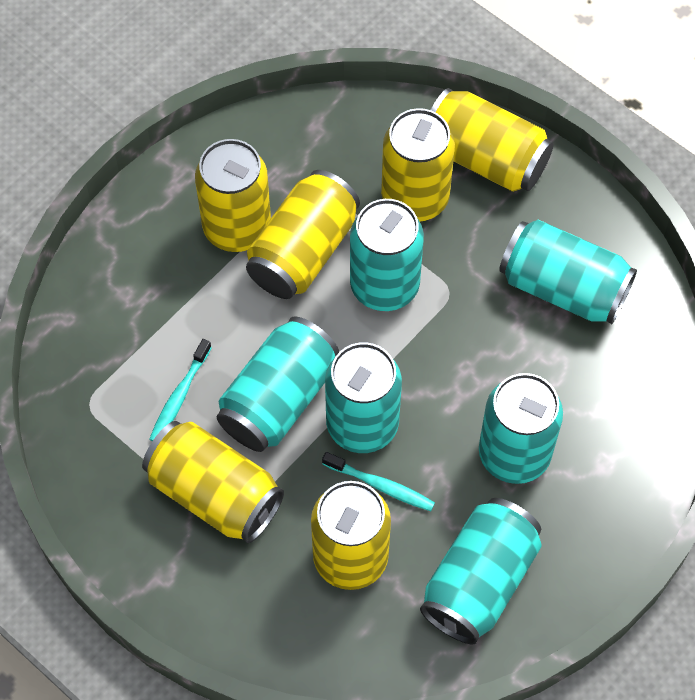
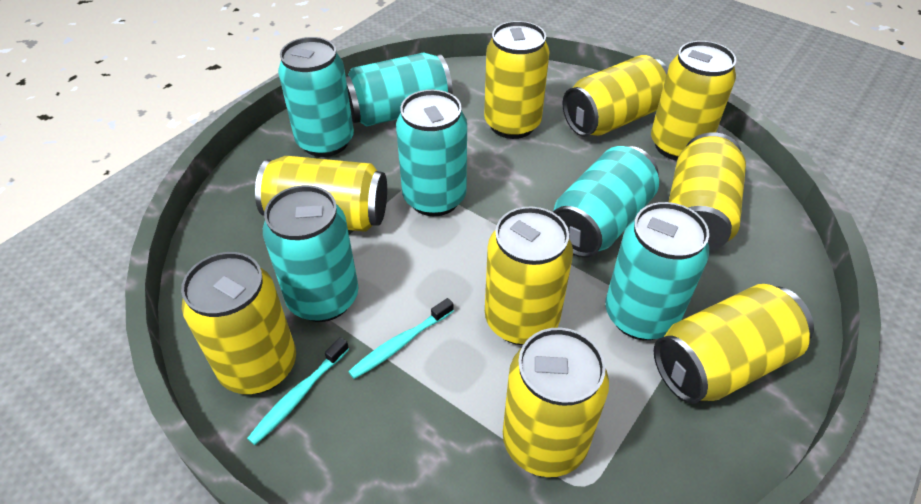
yellow can: [142,421,284,543] [195,139,271,252] [246,170,360,299] [311,481,391,590] [381,108,455,221] [431,88,553,192] = 6 -> [181,252,296,394] [255,156,387,232] [484,21,550,139] [485,207,573,345] [503,328,609,477] [563,55,668,137] [651,41,736,161] [654,284,814,404] [669,132,746,251] = 9

